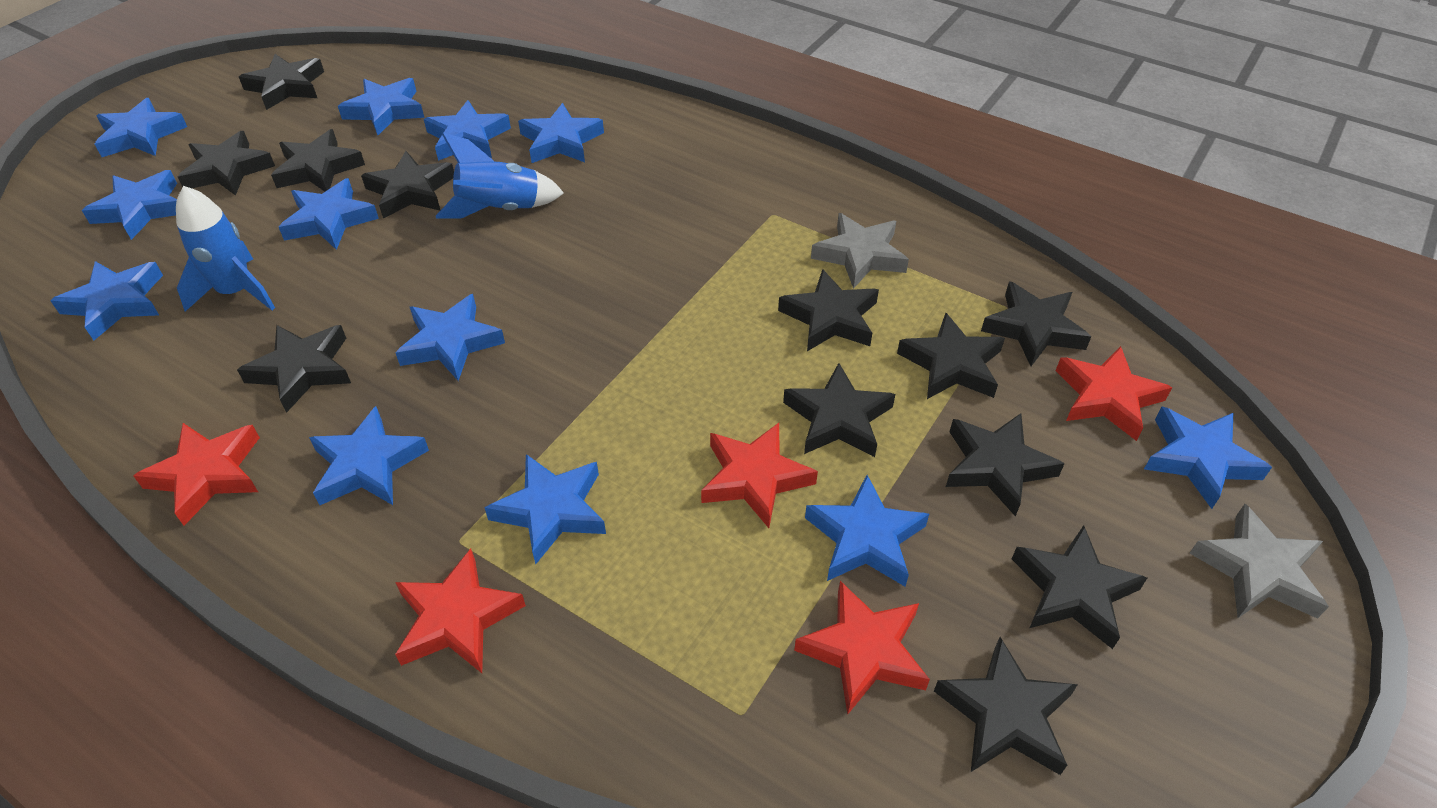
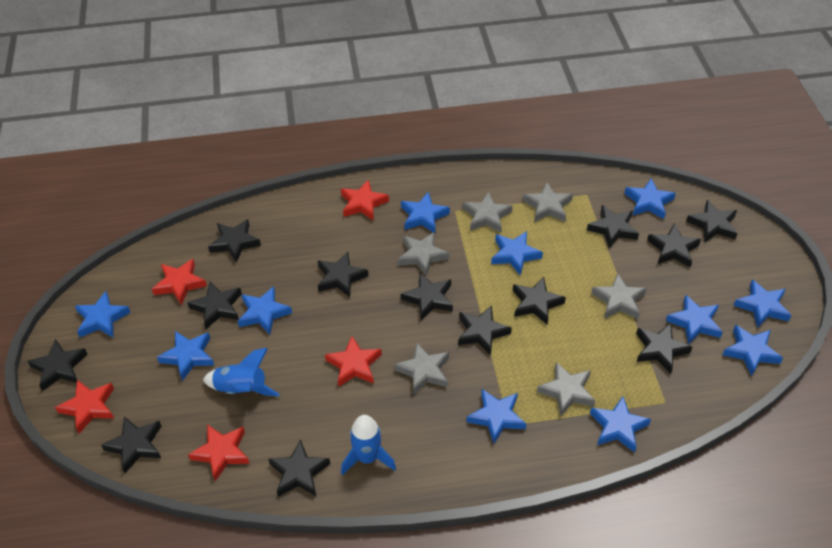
black star: [178,131,275,196] [237,325,351,413] [239,54,324,110] [271,129,365,192] [361,151,454,219] [778,269,879,351] [783,363,896,457] [897,313,1005,399] [934,637,1078,775] [946,413,1065,517] [981,281,1091,366] [1012,525,1147,649] = 12 -> [28,339,88,391] [101,416,162,473] [187,281,242,329] [208,219,261,263] [268,439,330,497] [318,252,368,297] [401,273,453,320] [458,305,512,355] [513,277,566,324] [587,205,639,248] [636,323,692,374] [647,223,701,267] [686,200,737,242] = 13
blue star: [50,261,163,341] [82,170,177,240] [95,98,187,157] [279,178,379,250] [309,406,429,505] [338,78,424,135] [395,294,505,381] [424,100,511,161] [484,454,606,564] [518,103,604,163] [805,475,929,587] [1144,407,1272,509] = 12 -> [75,291,131,338] [157,331,214,381] [238,286,292,334] [401,192,450,232] [467,389,526,444] [491,231,543,276] [590,396,651,453] [624,178,676,219] [666,295,723,344] [723,325,783,376] [734,279,792,328] = 11
grey star: [811,213,909,289] [1190,504,1329,619] = 2 -> [394,342,449,395] [398,232,449,277] [462,191,513,233] [523,182,573,222] [537,362,595,416] [591,273,647,319] = 6

